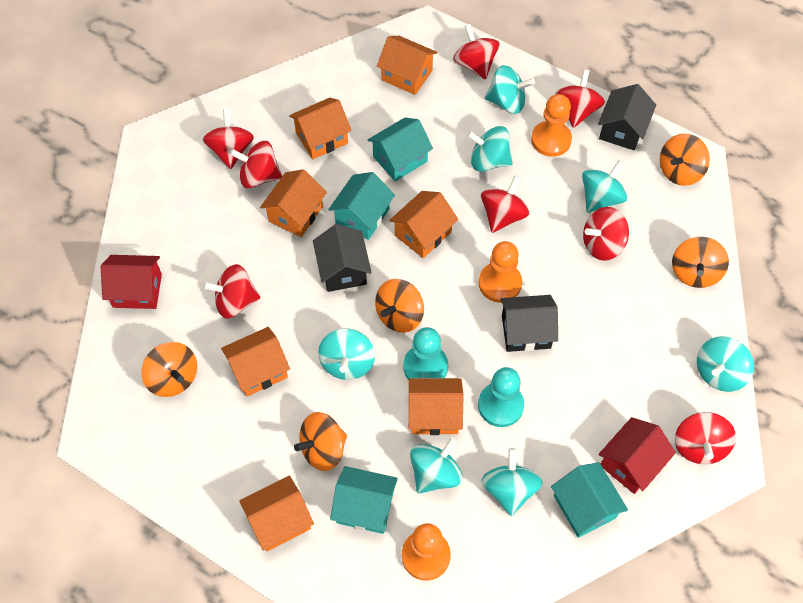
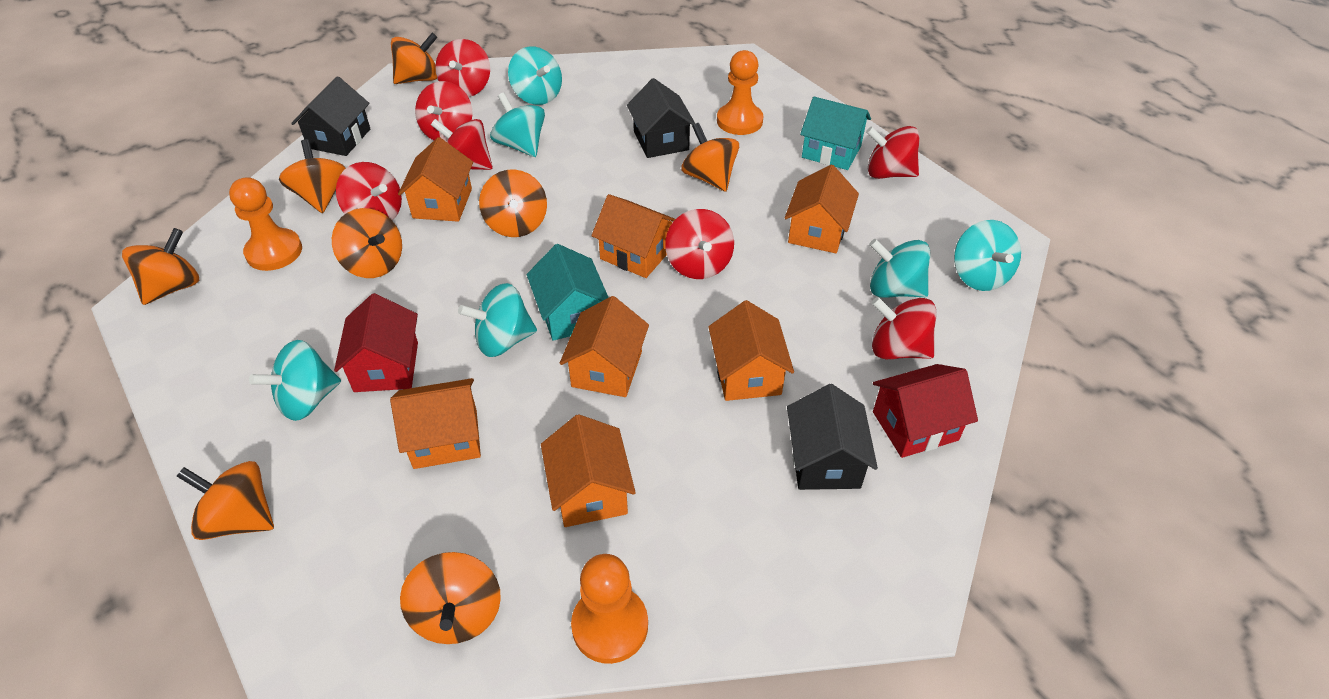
orange spinning top: [142,342,197,397] [294,412,347,471] [375,279,424,333] [660,134,710,186] [672,237,729,288] = 5 -> [122,228,199,305] [177,461,274,540] [279,139,346,213] [332,208,402,278] [391,33,437,84] [400,552,501,644] [479,170,547,237] [681,123,739,192] = 8
red spinning top: [202,109,254,169] [202,264,261,319] [230,141,282,188] [453,24,499,80] [481,176,530,233] [556,69,605,128] [583,207,629,261] [675,412,736,464] = 8 -> [336,162,402,221] [415,81,472,141] [431,119,493,170] [435,39,490,97] [665,209,734,279] [866,126,919,179] [872,297,937,359] = 7
turquoise house: [328,172,395,240] [330,466,398,534] [368,118,433,181] [551,462,628,538] = 4 -> [527,244,609,341] [800,97,871,170] = 2
turquoise pawn: [403,327,448,380] [478,367,524,427] = 2 -> none = 0
turquoise spinning top: [318,329,375,380] [410,437,463,494] [467,126,513,172] [481,448,542,516] [485,65,535,114] [582,160,628,213] [697,336,754,392] = 7 -> [249,340,341,421] [458,283,537,357] [490,92,545,157] [508,46,562,105] [869,239,930,298] [954,220,1021,291] = 6

